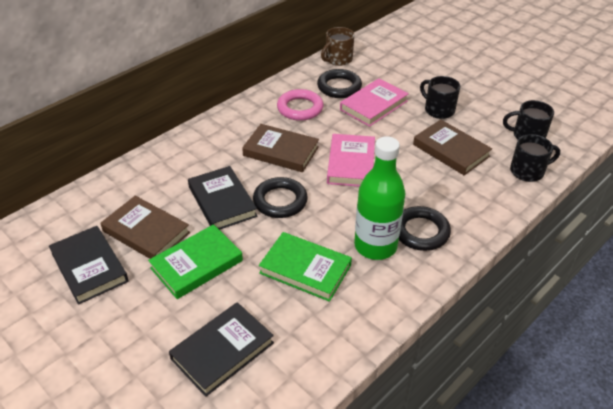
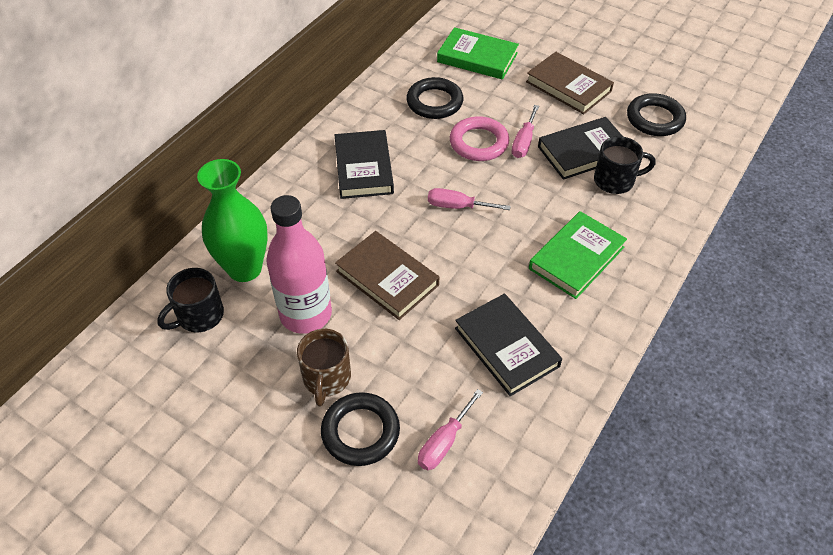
black mug: [420,76,460,119] [503,100,554,139] [510,134,560,182] = 3 -> [157,268,224,332] [594,136,656,194] = 2
brown book: [100,196,190,259] [242,124,319,172] [413,120,492,175] = 3 -> [335,231,439,320] [526,52,614,114] = 2
green bottle: [354,136,406,260] = 1 -> none = 0
green vase: none = 0 -> [197,159,268,282] = 1
pink book: [327,134,375,187] [340,78,409,127] = 2 -> none = 0
pink bottle: none = 0 -> [266,195,332,334] = 1
pink screwdriver: none = 0 -> [418,389,483,470] [428,188,511,210] [512,105,539,158] = 3

